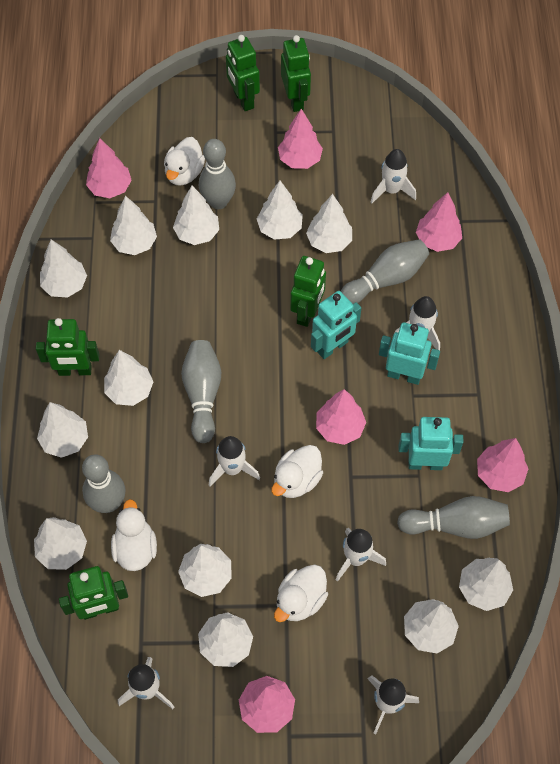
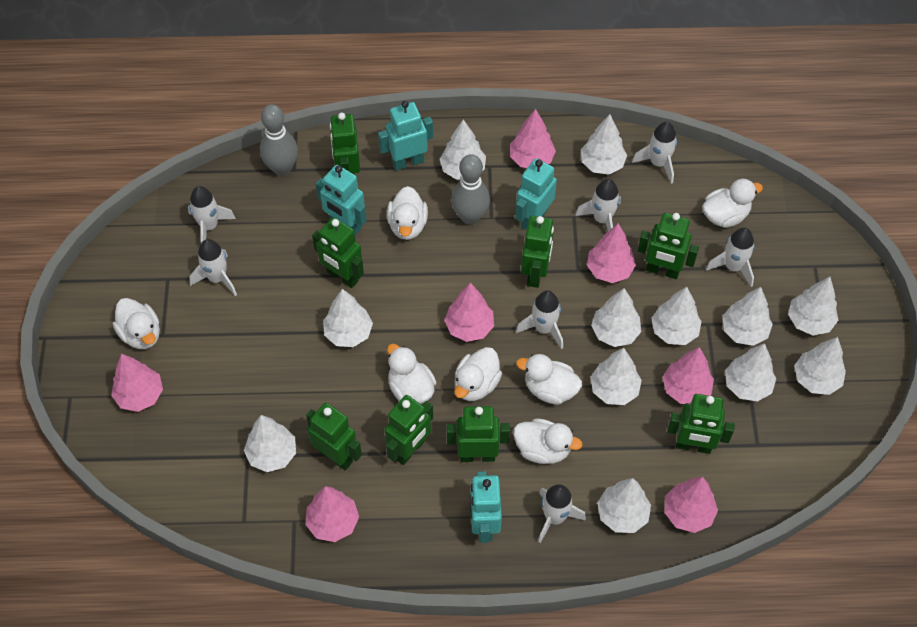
green robot: [36,318,100,376] [59,566,128,620] [226,35,260,111] [281,35,311,112] [290,256,326,327] = 5 -> [306,403,362,470] [312,217,364,288] [330,113,360,175] [385,395,433,465] [447,406,510,462] [521,216,554,288] [638,213,699,279] [667,394,735,454] = 8
grey bowling pin: [82,454,125,513] [181,340,221,443] [199,139,236,209] [341,239,429,304] [397,496,510,539] = 5 -> [260,104,298,176] [451,154,490,225] = 2
pink tree: [86,138,132,198] [239,676,295,733] [278,109,323,169] [316,389,366,445] [416,192,462,252] [477,438,529,492] = 6 -> [111,354,163,412] [305,486,359,542] [444,283,494,342] [510,109,556,168] [587,223,636,283] [663,347,714,404] [665,477,718,533] = 7
turquoise robot: [311,291,361,359] [379,322,440,385] [399,417,463,470] = 3 -> [316,165,367,235] [378,101,433,171] [470,471,502,543] [515,158,557,230] = 4
white duck: [111,499,157,571] [164,137,205,186] [272,445,323,498] [274,564,328,622] = 4 -> [113,298,160,349] [387,186,428,240] [387,344,437,404] [454,347,502,401] [513,418,583,464] [516,354,582,405] [702,179,763,228] = 7
white rocket: [118,657,174,709] [209,436,260,487] [336,528,386,582] [367,675,419,735] [371,149,416,203] [392,296,440,350] = 6 -> [188,186,236,243] [189,239,237,296] [516,290,563,349] [538,484,586,543] [575,179,621,231] [632,122,677,184] [706,228,755,287] = 7

